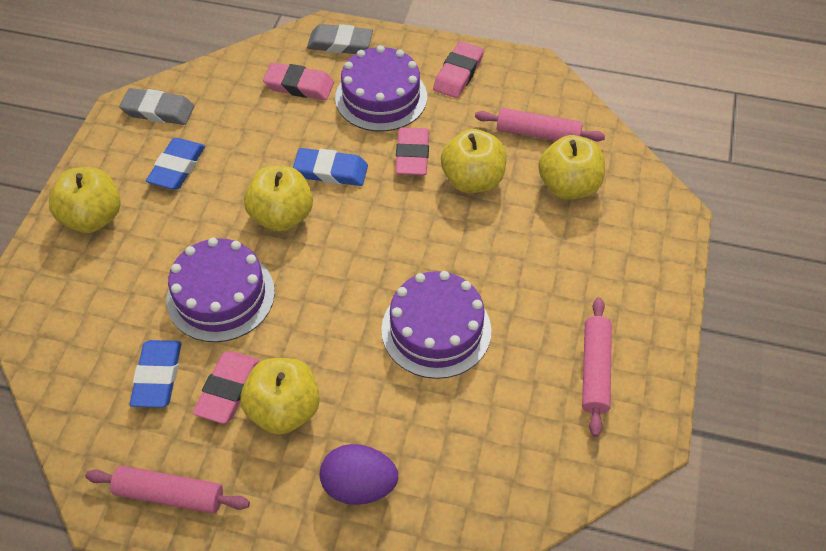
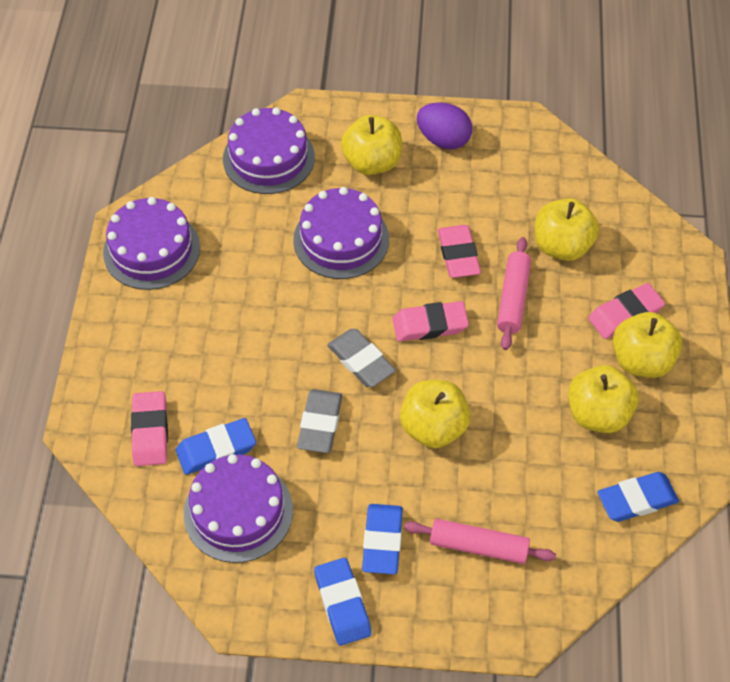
blue eraser: [130,340,182,408] [146,138,205,190] [293,148,368,186] = 3 -> [176,418,256,475] [314,558,372,646] [362,504,403,574] [598,472,679,522] = 4
pink rolling pin: [85,466,250,514] [475,108,605,142] [582,298,612,437] = 3 -> [404,519,556,564] [497,237,531,350] = 2
purple cake: [167,238,275,342] [335,45,427,131] [381,271,491,379] = 3 -> [103,197,200,290] [184,454,293,563] [223,107,315,194] [293,187,389,279] = 4

